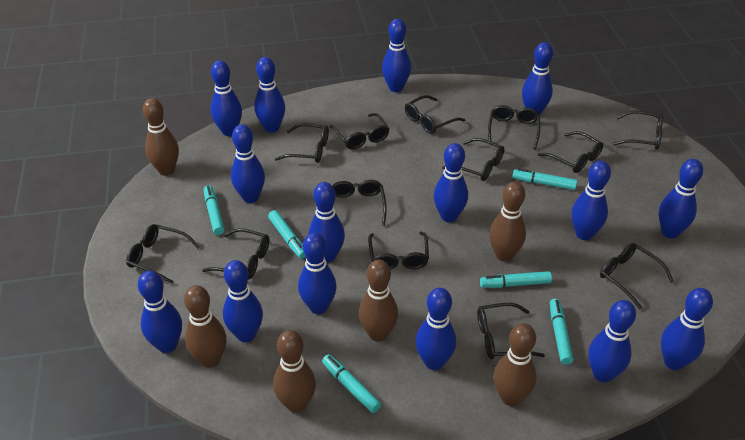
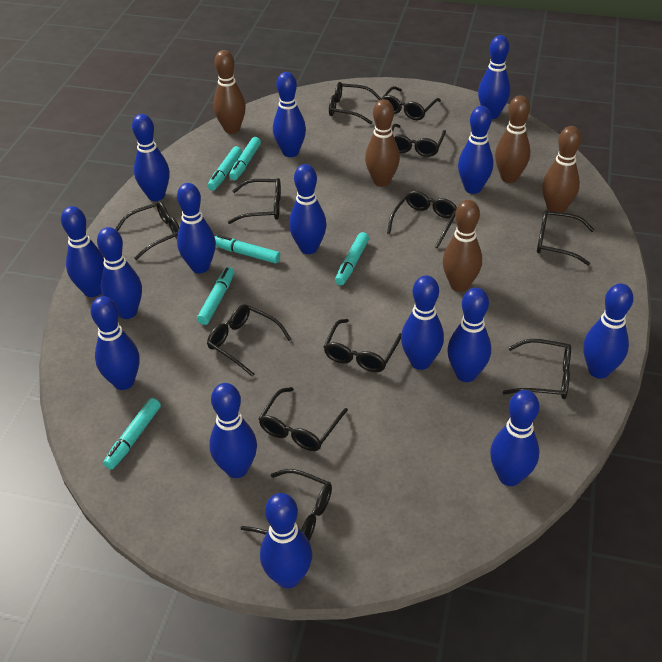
black glasses: [126,224,200,284] [202,228,269,279] [275,123,329,163] [329,113,389,149] [332,180,387,226] [368,231,429,269] [405,95,465,134] [442,138,504,181] [477,303,545,359] [488,105,540,149] [538,131,603,173] [600,243,674,310] [613,111,663,150] = 13 -> [115,201,179,260] [207,304,291,377] [228,178,281,224] [240,469,332,540] [258,387,348,451] [323,319,402,372] [329,82,381,124] [381,86,441,120] [387,191,457,248] [391,124,446,157] [503,339,571,399] [537,210,594,265] = 12
brown bowling pin: [143,98,179,176] [184,285,227,368] [273,330,316,413] [359,260,398,342] [489,181,526,262] [493,323,537,406] = 6 -> [213,50,246,134] [365,99,400,187] [443,200,482,292] [495,95,530,183] [542,126,581,213] = 5

